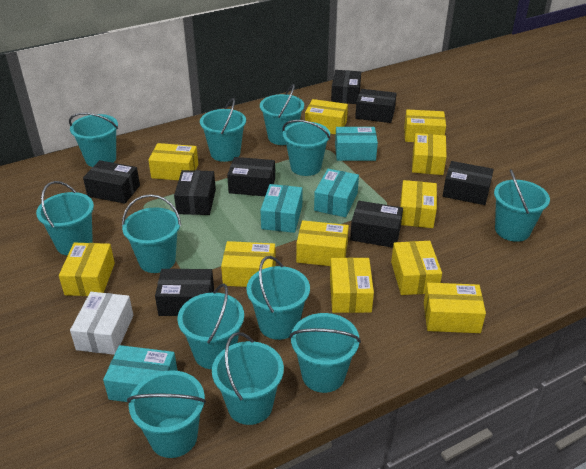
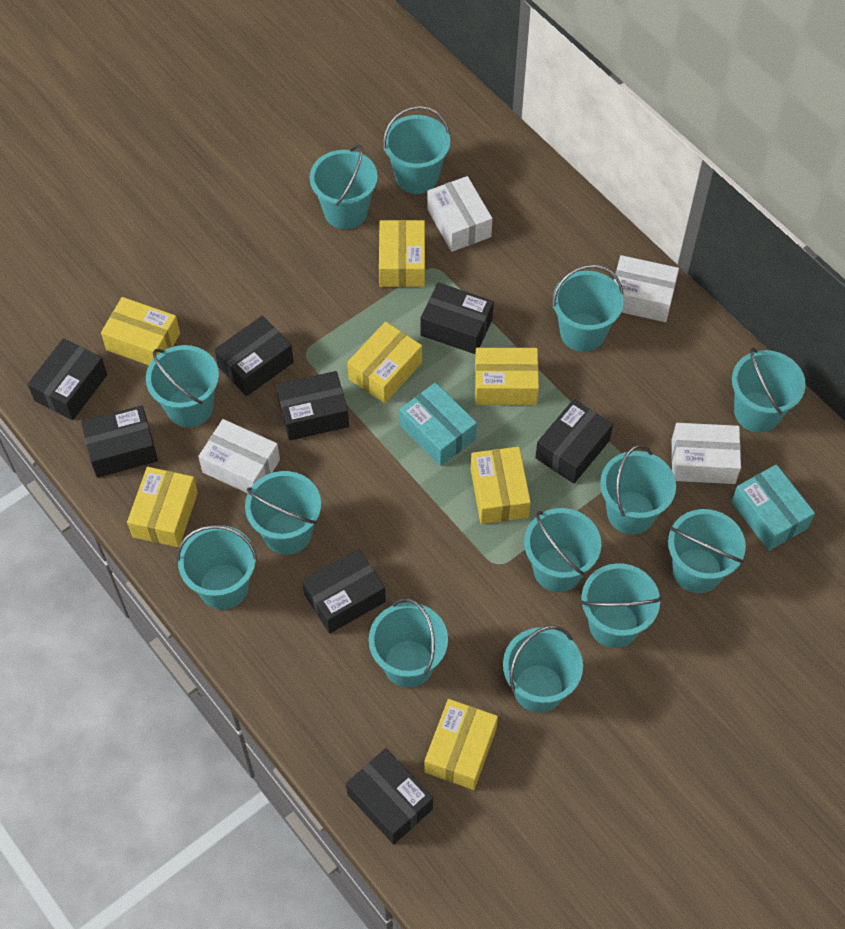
turquoise box: [103,345,178,402] [260,184,303,233] [314,169,359,217] [335,127,378,161] = 4 -> [400,382,477,466] [731,464,815,551] = 2
turquoise bucket: [36,181,94,256] [69,113,118,167] [122,194,181,273] [127,370,206,458] [178,283,244,369] [200,98,246,162] [212,332,284,425] [246,256,310,340] [260,84,304,145] [282,120,330,176] [289,313,361,393] [494,169,550,242] = 12 -> [146,345,219,427] [177,525,257,610] [245,471,321,555] [310,144,378,229] [369,598,448,688] [383,106,450,194] [503,625,583,713] [524,508,601,592] [552,265,624,352] [580,563,662,648] [600,445,676,534] [668,509,746,593] [732,347,806,433] = 13
white box: [70,292,133,355] = 1 -> [198,419,280,493] [427,176,493,252] [614,255,679,322] [672,423,741,484] = 4
yellow box: [59,243,115,296] [148,143,198,181] [221,241,276,287] [296,220,349,266] [305,99,348,134] [330,257,374,313] [391,241,442,295] [400,180,437,228] [404,110,446,142] [412,133,447,175] [424,283,486,333] = 11 -> [101,297,180,365] [127,467,198,547] [347,322,422,403] [379,220,425,287] [425,699,498,790] [471,447,531,524] [475,348,539,405] = 7

